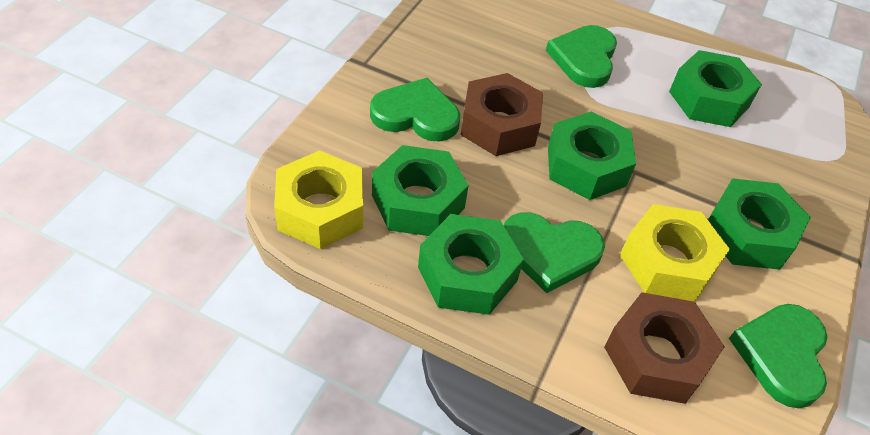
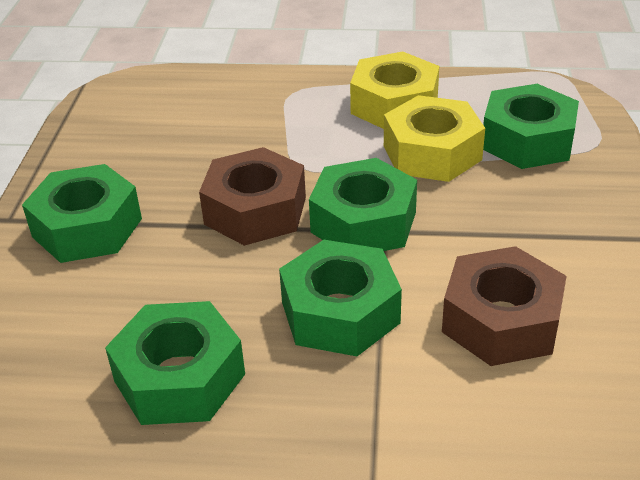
green heart: [370,78,460,142] [504,212,605,293] [546,25,617,88] [729,304,827,408] = 4 -> none = 0

